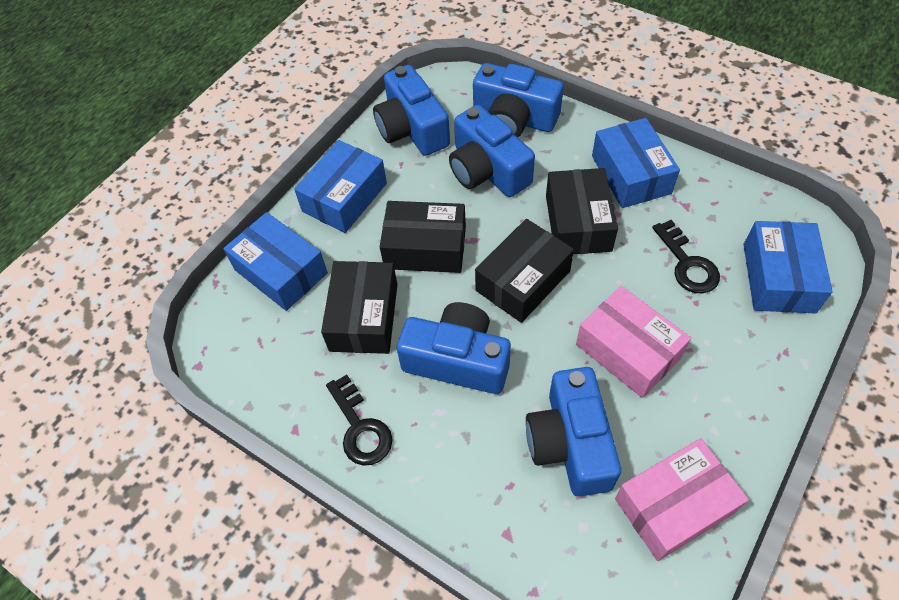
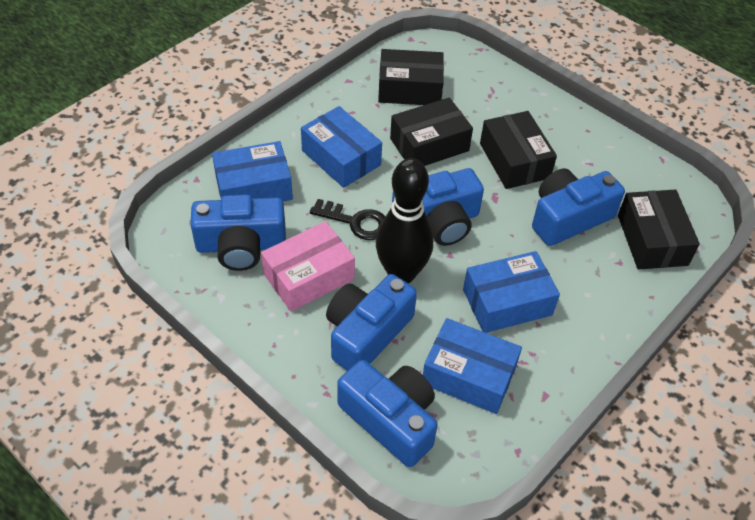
black bowling pin: none = 0 -> [376,158,433,283] = 1
black key: [326,375,393,466] [652,220,720,293] = 2 -> [310,199,385,240] = 1
pink box: [576,286,691,398] [615,438,749,561] = 2 -> [261,221,355,312] = 1

